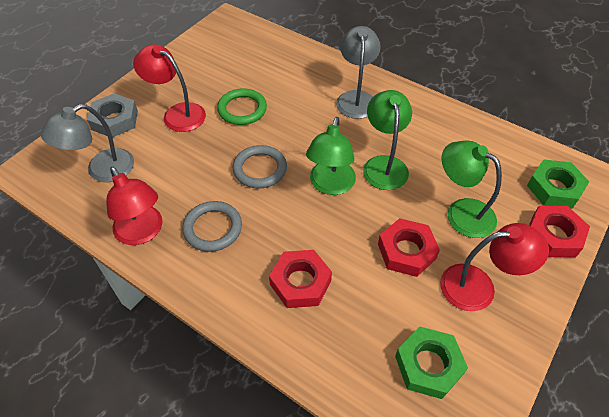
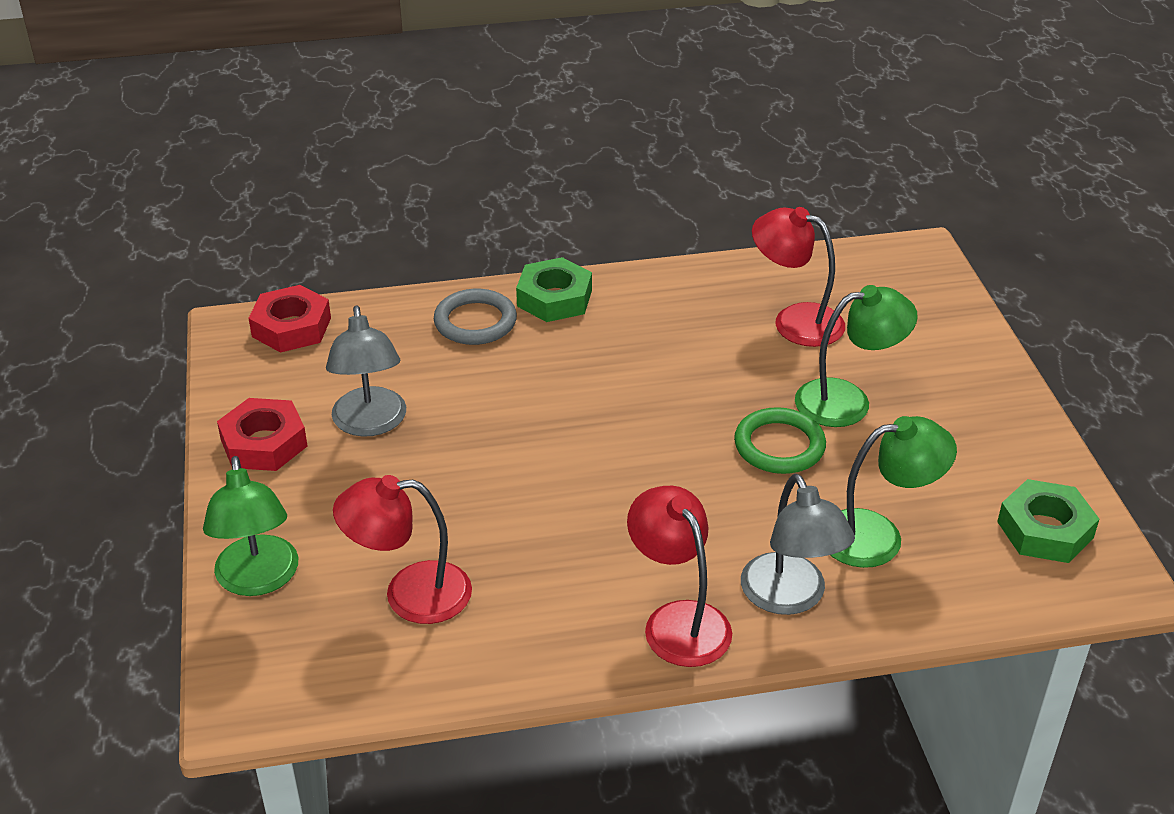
grey nut: [87,93,138,138] = 1 -> none = 0
grey ring: [182,201,242,252] [233,145,287,189] = 2 -> [434,289,517,345] = 1
red nut: [269,250,332,308] [378,218,440,277] [529,206,590,257] = 3 -> [217,398,307,471] [248,285,331,353] = 2

